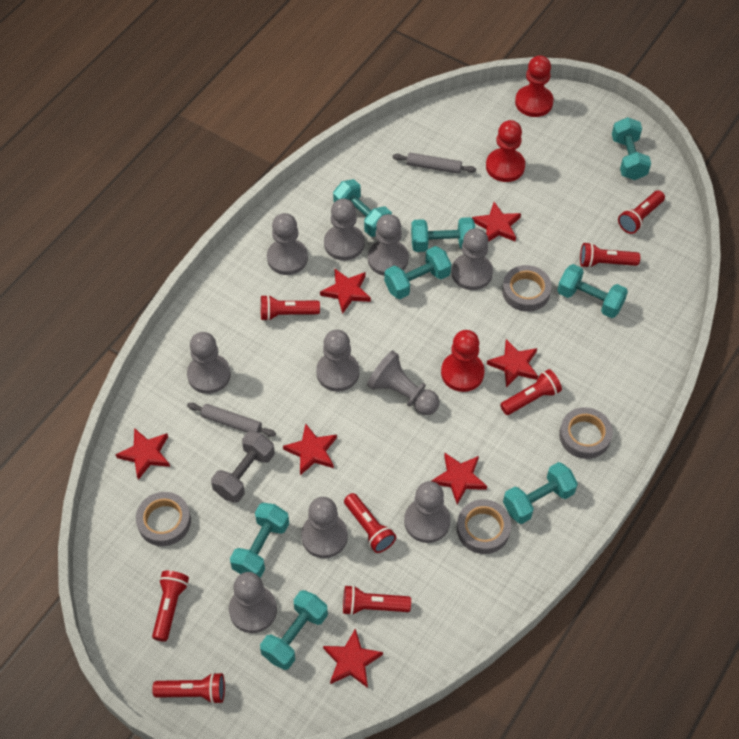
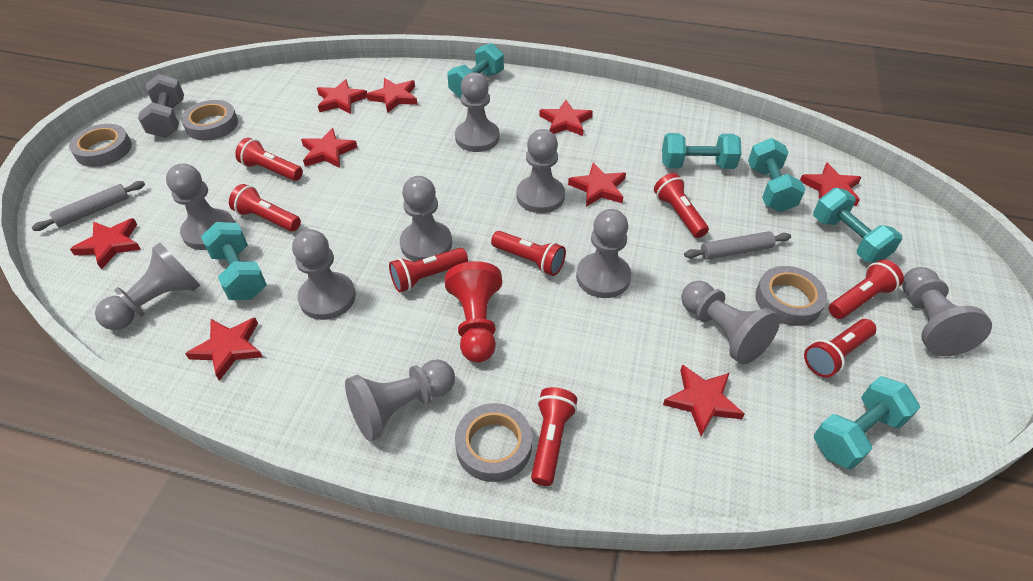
red pawn: [441,330,485,392] [486,120,525,182] [515,55,554,117] = 3 -> [445,261,502,363] = 1
red star: [116,428,170,480] [283,424,337,475] [320,268,371,314] [323,628,383,688] [431,453,487,504] [472,202,521,242] [487,339,538,388] = 7 -> [70,218,141,270] [185,318,263,381] [301,128,358,168] [317,79,367,114] [366,78,418,113] [539,100,593,136] [568,162,626,207] [663,365,744,436] [800,163,861,206] = 9
turquoise dumbbell: [230,503,289,578] [260,590,328,670] [333,179,392,237] [384,246,452,299] [411,217,475,252] [503,462,578,524] [557,264,628,318] [612,117,651,180] = 8 -> [201,222,267,300] [447,43,504,98] [662,133,741,169] [748,138,806,212] [813,188,902,263] [814,376,920,470] = 6

